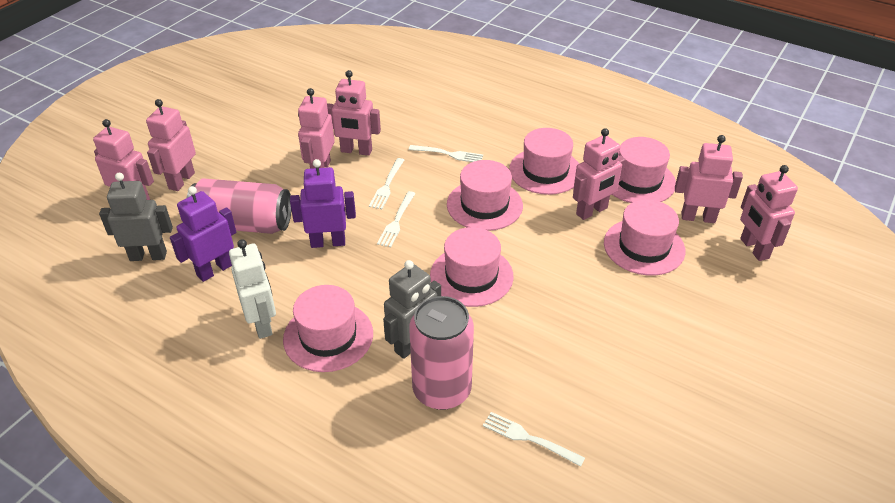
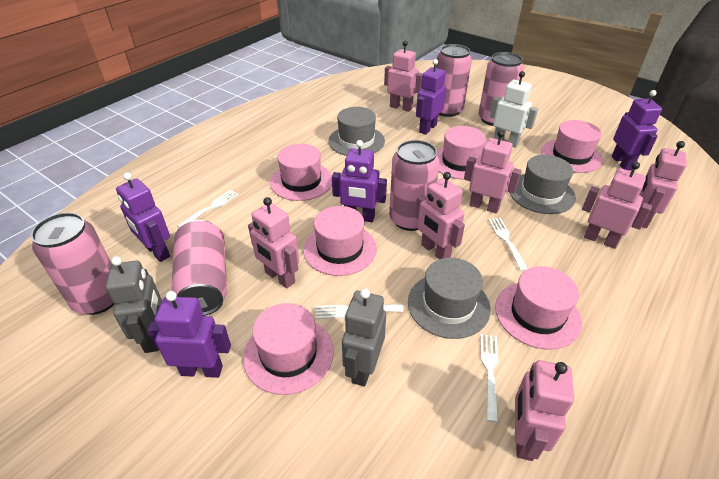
grey hat: none = 0 -> [328,107,385,156] [408,258,491,339] [509,155,576,214] = 3
pink can: [187,179,291,234] [409,296,474,410] = 2 -> [31,212,115,315] [171,220,227,316] [389,140,440,231] [436,44,472,117] [478,52,524,126] = 5
purple robot: [170,186,236,282] [290,159,356,248] = 2 -> [116,172,170,262] [147,291,231,378] [332,140,387,222] [416,59,446,135] [612,90,662,170] = 5

